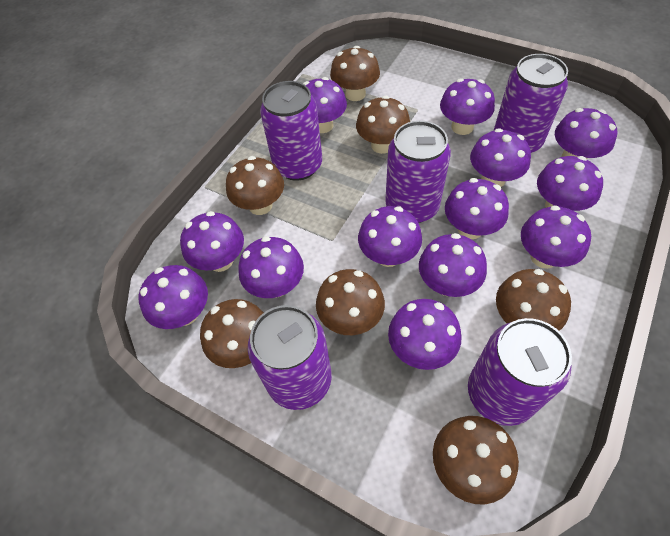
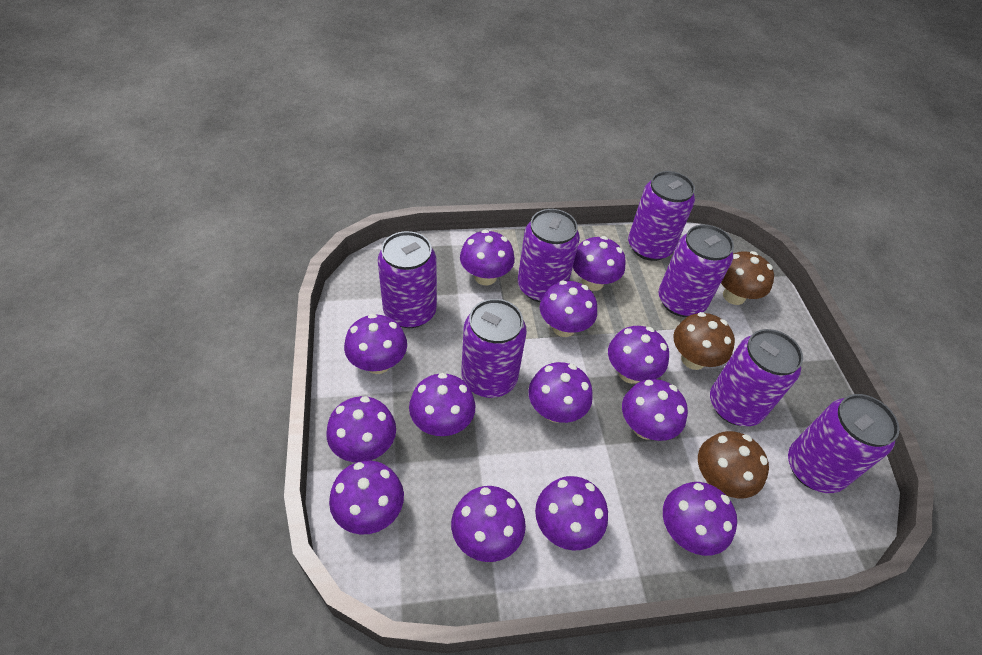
brown mushroom: [200,299,264,368] [226,156,284,215] [316,269,385,335] [330,46,380,101] [356,96,410,154] [433,416,519,505] [496,269,571,331] = 7 -> [673,312,735,370] [698,431,769,498] [721,251,774,305] = 3
purple can: [248,305,332,410] [260,81,322,181] [385,121,451,223] [468,318,572,426] [493,54,568,153] = 5 -> [378,231,437,328] [461,299,527,398] [518,209,580,302] [628,171,695,261] [659,224,734,317] [710,329,803,426] [788,394,899,493] = 7

